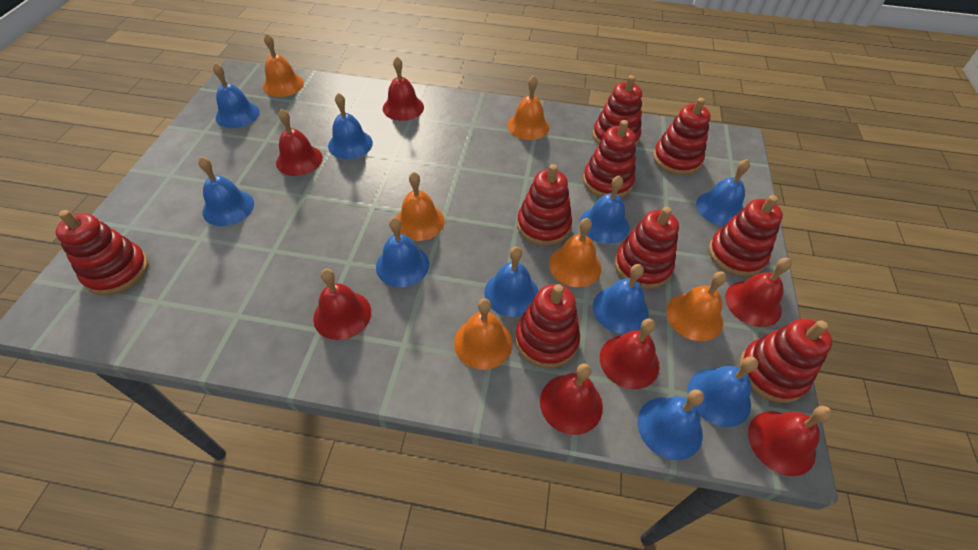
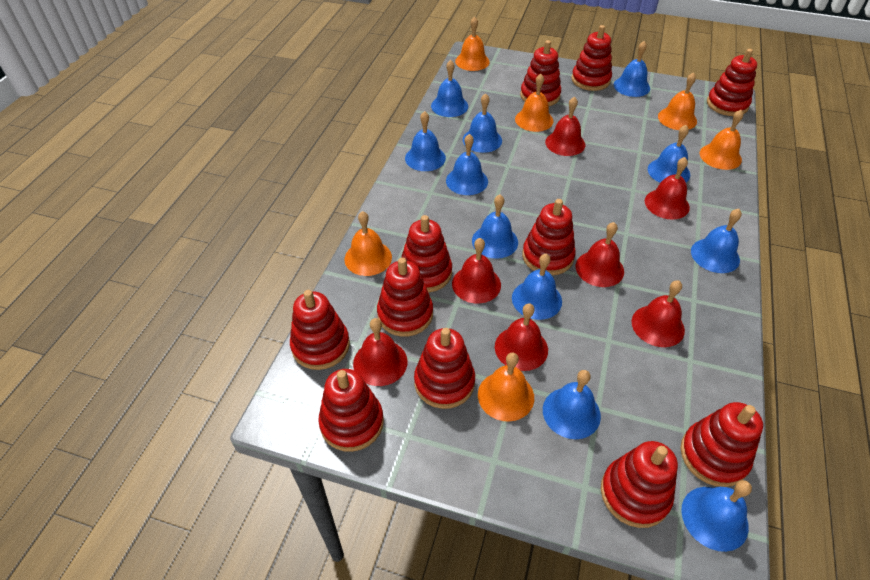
blue bell: [198,157,254,226] [213,63,260,128] [328,93,373,159] [376,217,429,287] [484,247,539,317] [580,175,629,244] [593,264,649,334] [638,389,704,460] [688,356,758,427] [696,159,750,226] = 10 -> [405,111,446,171] [431,60,468,117] [446,134,488,195] [463,93,502,153] [472,195,518,259] [512,254,562,320] [543,370,601,439] [614,41,650,97] [648,125,690,183] [681,480,752,552] [691,209,742,273] = 11
red stacking toy: [56,210,149,295] [515,284,580,368] [517,164,572,246] [583,120,636,198] [593,75,642,146] [615,207,679,289] [653,98,711,176] [709,195,783,277] [740,319,832,403] = 9 -> [290,290,350,370] [318,369,384,452] [377,258,433,337] [401,215,452,292] [414,328,475,409] [520,40,561,106] [522,199,576,275] [571,25,612,91] [601,441,678,528] [680,402,763,487] [707,49,757,116] = 11

